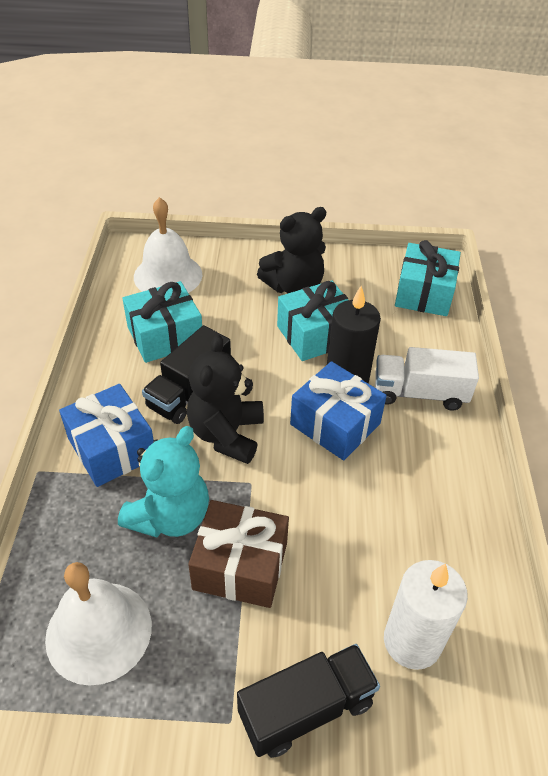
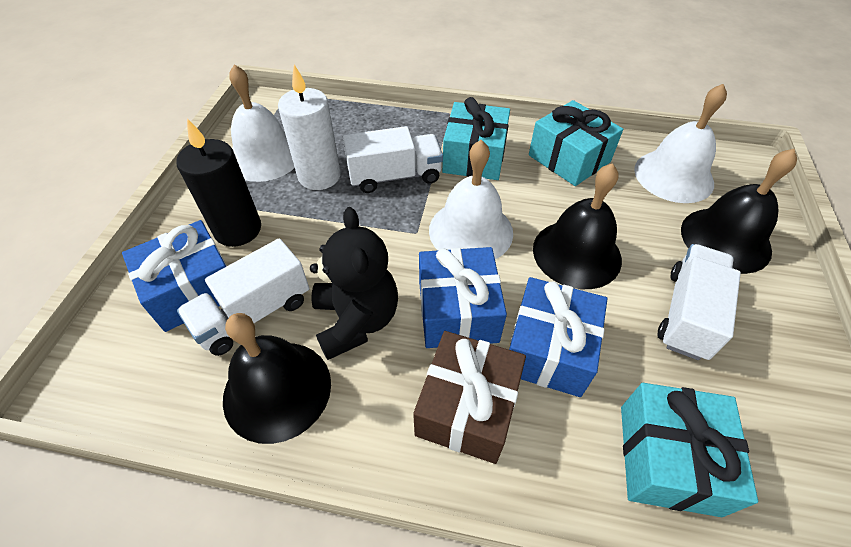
black bell: none = 0 -> [223,313,331,444] [533,163,622,289] [681,149,797,274] = 3
black teddy bear: [187,335,264,464] [257,207,326,293] = 2 -> [310,207,398,360] = 1
black truck: [142,325,231,424] [237,644,380,758] = 2 -> none = 0
blue gift: [59,384,154,487] [290,361,387,460] = 2 -> [122,220,227,332] [419,247,507,348] [509,277,607,397] = 3
turquoise teddy bear: [118,426,209,538] = 1 -> none = 0
white bell: [45,562,152,686] [134,197,203,293] = 2 -> [229,64,295,182] [429,140,513,259] [634,84,727,203] = 3
white truck: [375,347,479,411] = 1 -> [177,238,309,356] [343,126,443,193] [657,244,741,360] = 3

